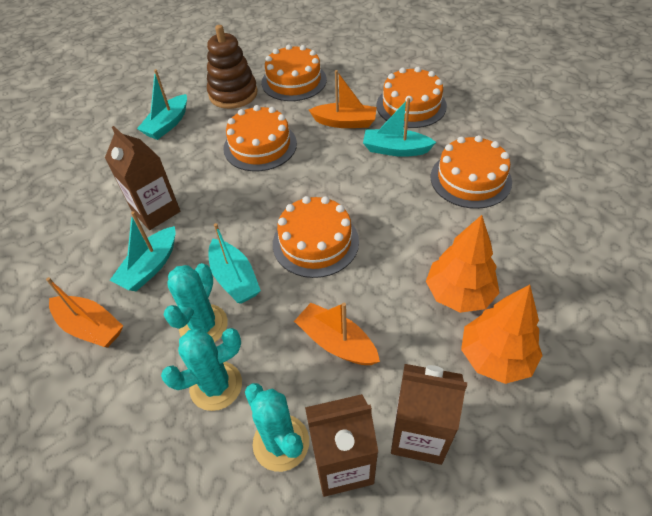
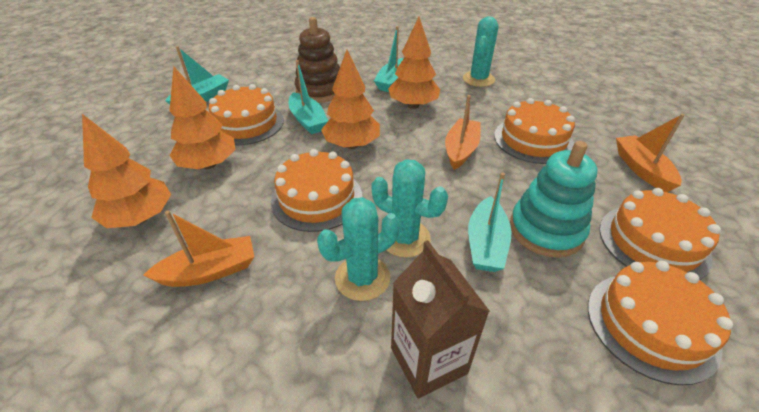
brown carton: [105,126,180,230] [305,394,378,497] [391,364,467,465] = 3 -> [391,240,490,399] = 1
orange tree: [426,215,500,313] [461,285,543,384] = 2 -> [82,114,171,228] [169,67,235,169] [321,50,380,149] [388,17,440,109] = 4
turquoise stacking toy: none = 0 -> [510,141,598,258] = 1

